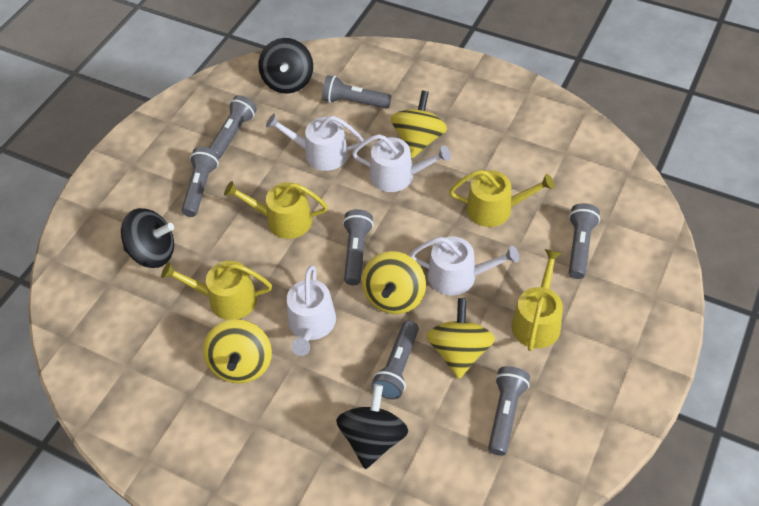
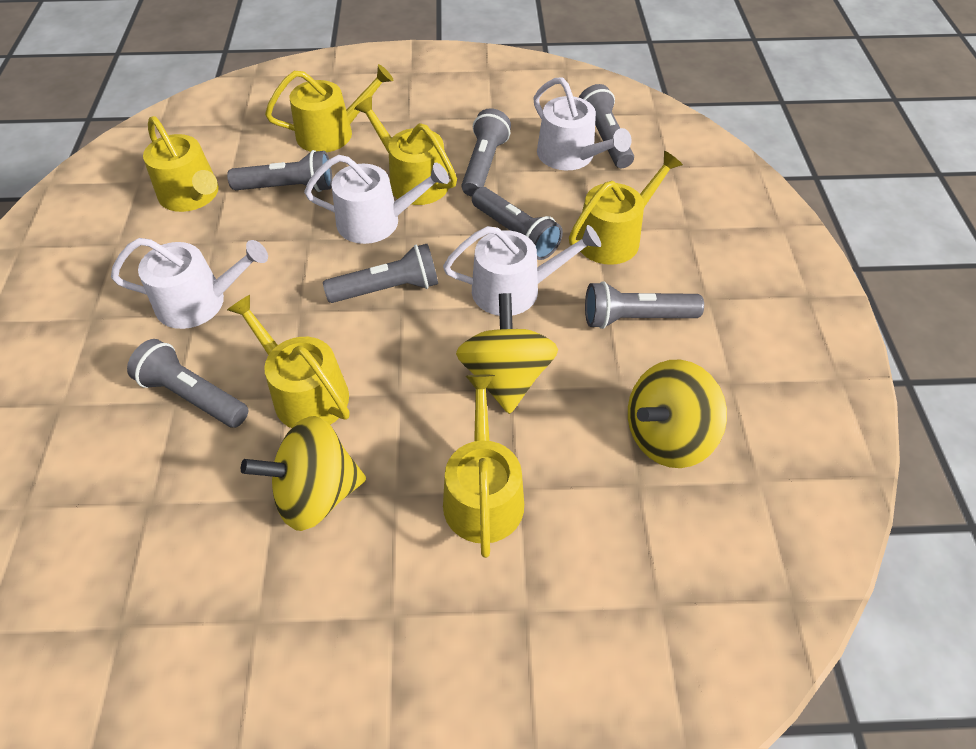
black spinning top: [121,208,174,268] [258,38,313,93] [336,384,408,469] = 3 -> none = 0
yellow spinning top: [203,319,272,383] [362,251,426,314] [390,90,447,158] [426,298,495,379] = 4 -> [241,416,366,531] [456,293,558,414] [628,360,727,468] = 3
yellow watering can: [161,261,272,320] [224,181,328,239] [449,170,555,227] [511,249,563,351] = 4 -> [143,116,219,212] [227,295,349,428] [265,64,394,152] [354,96,457,205] [443,375,524,558] [569,151,683,265] = 6

